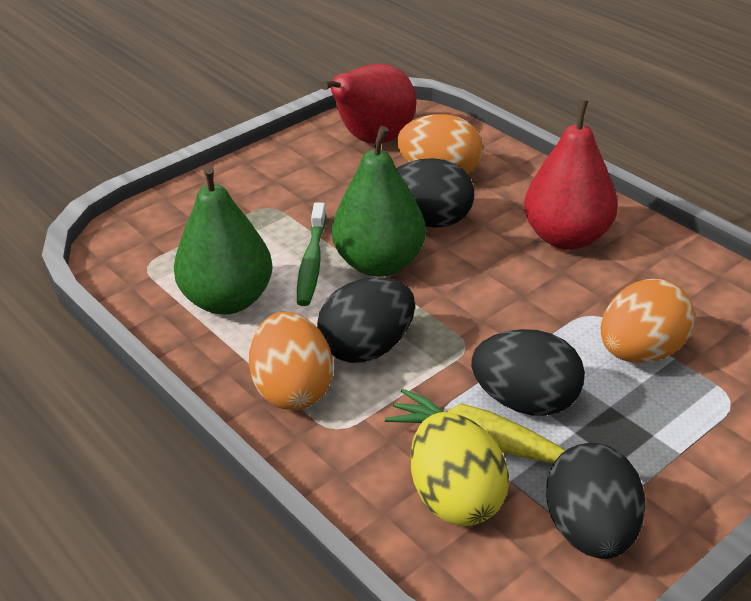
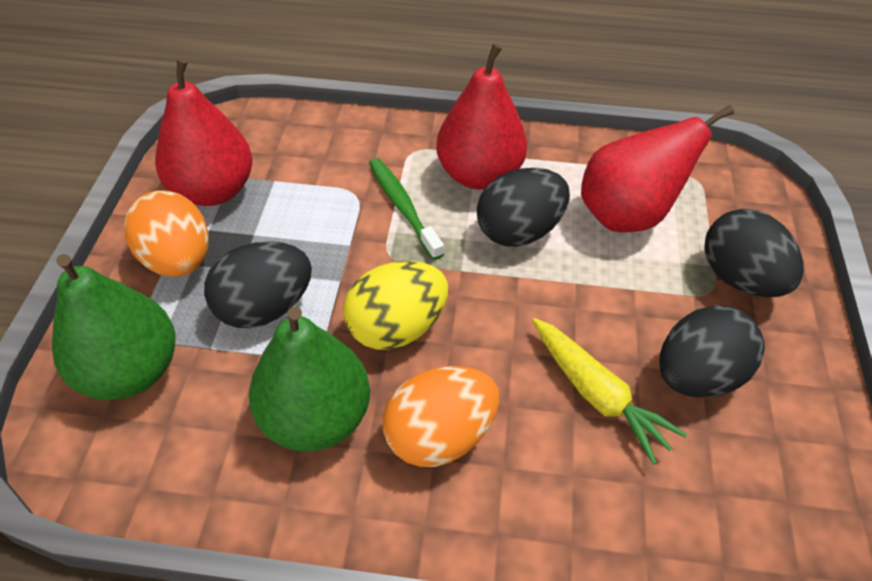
orange egg: [249,312,333,410] [397,114,483,174] [601,279,695,363] = 3 -> [124,191,208,277] [383,366,499,467] = 2
red pear: [321,64,416,144] [524,100,618,250] = 2 -> [155,57,252,206] [436,43,527,190] [581,105,734,232] = 3

